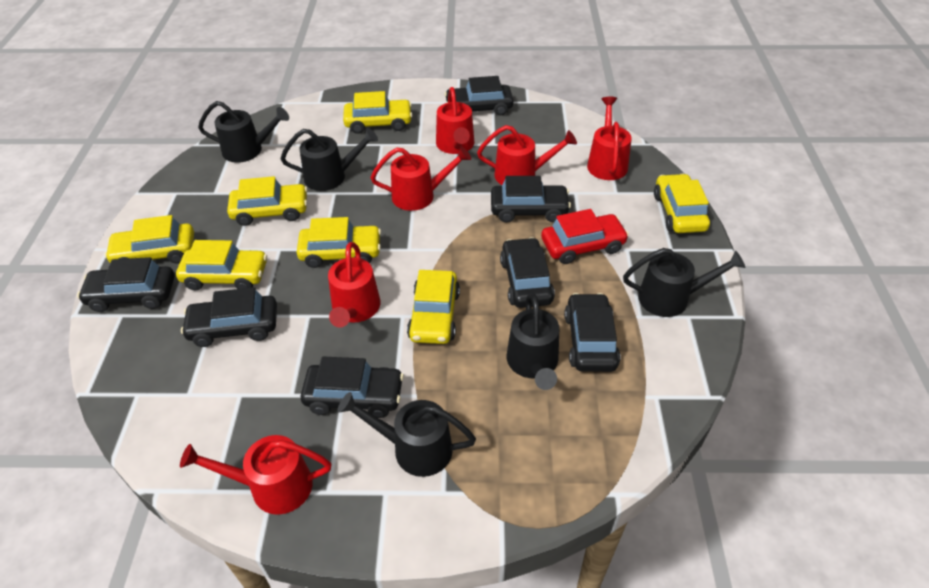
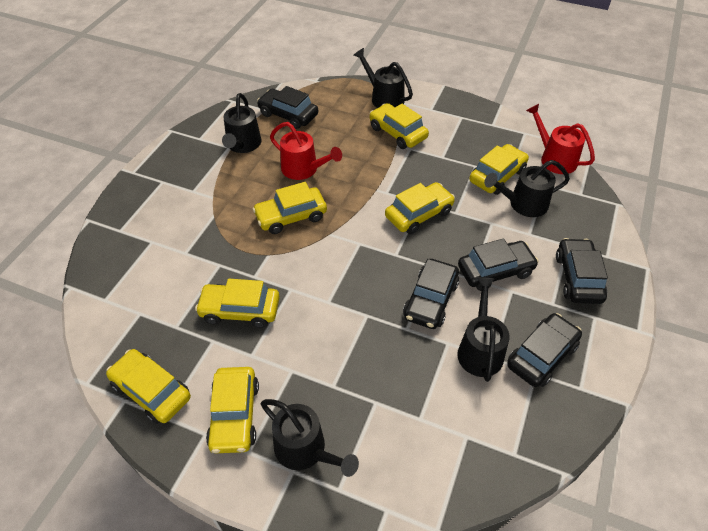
black car: [77,257,174,312] [181,287,277,347] [301,357,404,418] [444,76,514,116] [491,176,571,223] [500,237,555,308] [564,293,621,372] = 7 -> [257,86,318,129] [403,259,459,329] [458,239,539,291] [507,313,582,387] [556,238,608,304] = 5
red car: [541,209,629,264] = 1 -> none = 0
red watering can: [180,435,332,515] [328,242,380,328] [371,146,471,211] [436,87,474,154] [477,125,577,185] [587,96,632,180] = 6 -> [270,122,342,180] [526,104,595,174] = 2

